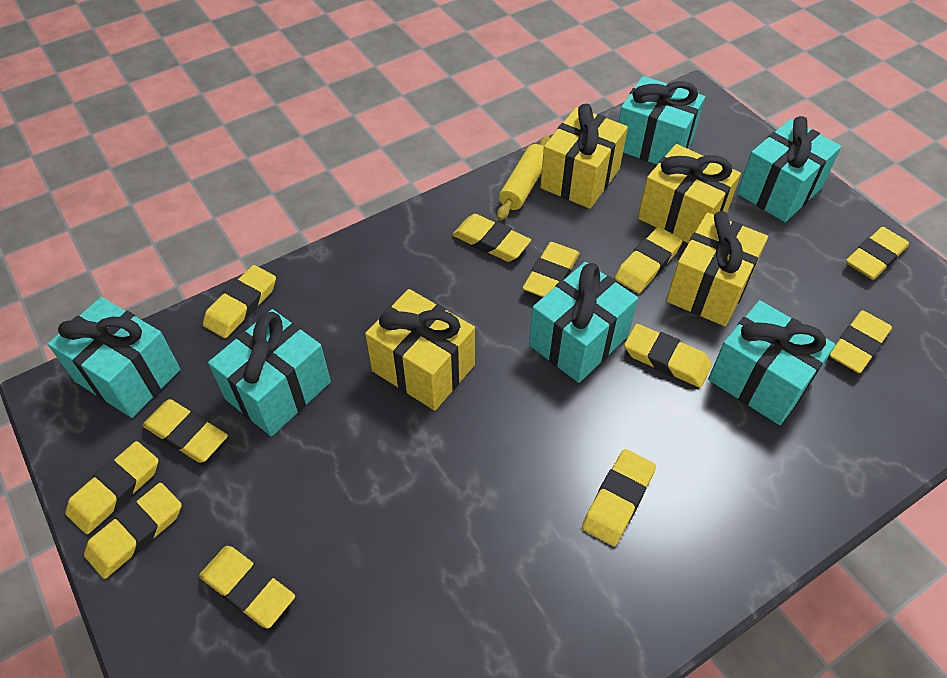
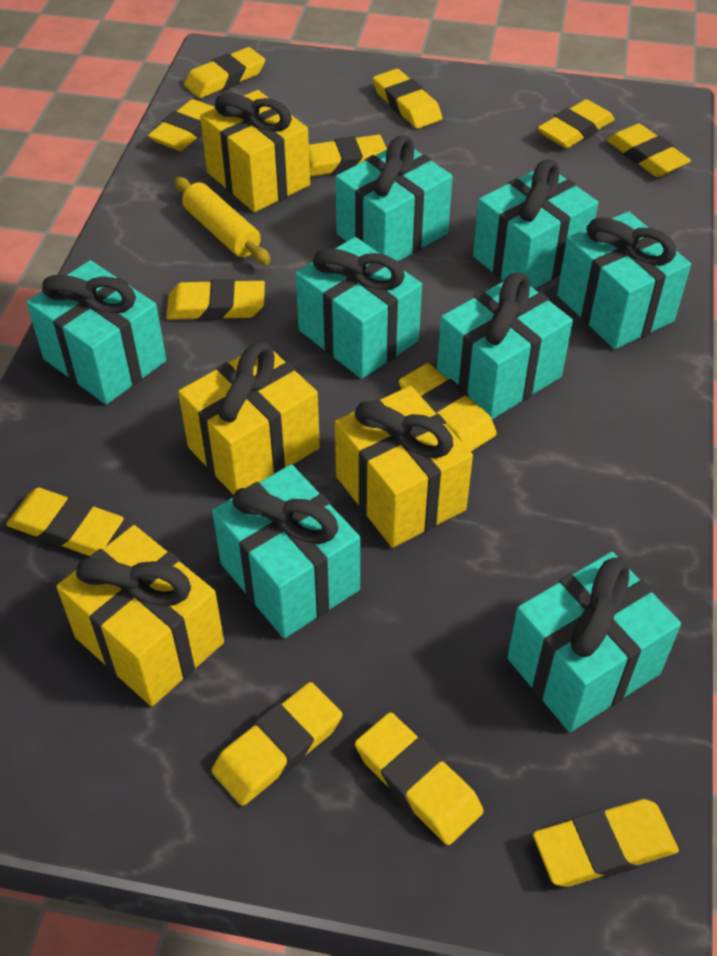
turquoise gift: [48,297,180,418] [208,309,331,436] [529,262,638,383] [618,76,705,165] [708,300,835,425] [737,116,841,222] = 6 -> [26,260,166,404] [212,464,360,638] [295,237,422,379] [336,135,453,262] [437,272,573,419] [473,159,598,289] [507,552,681,732] [557,211,691,349] = 8

